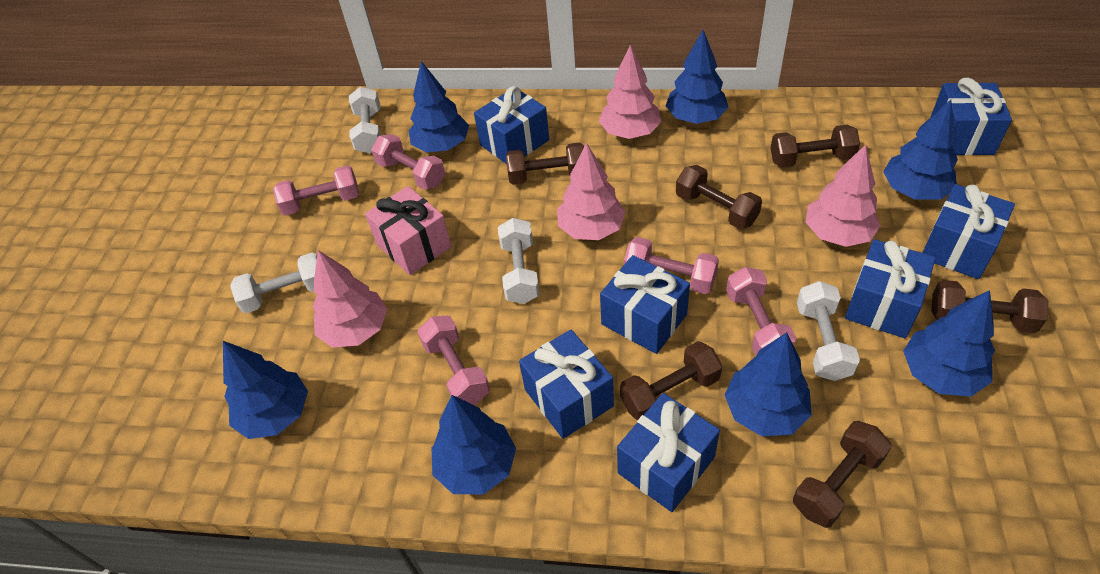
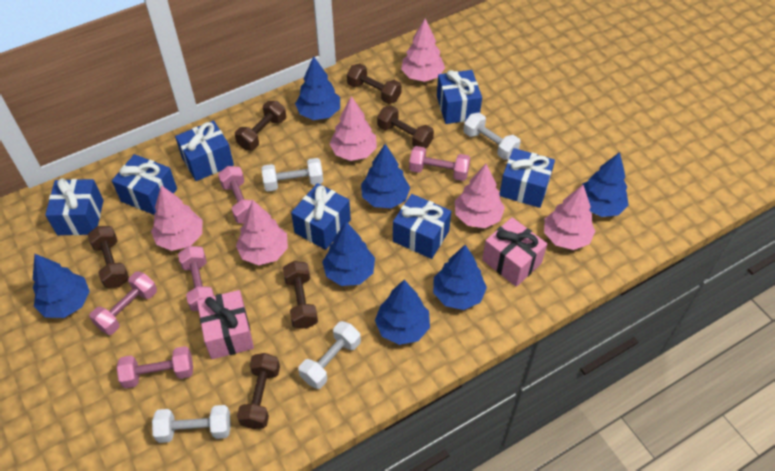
pink gift: [365,186,452,275] = 1 -> [197,290,254,359] [482,217,547,287] = 2
pink tree: [312,250,387,348] [557,143,626,240] [599,45,662,139] [806,144,881,247] = 4 -> [151,185,203,251] [236,200,288,265] [330,96,377,161] [401,18,445,82] [455,164,505,228] [544,185,595,250] = 6

